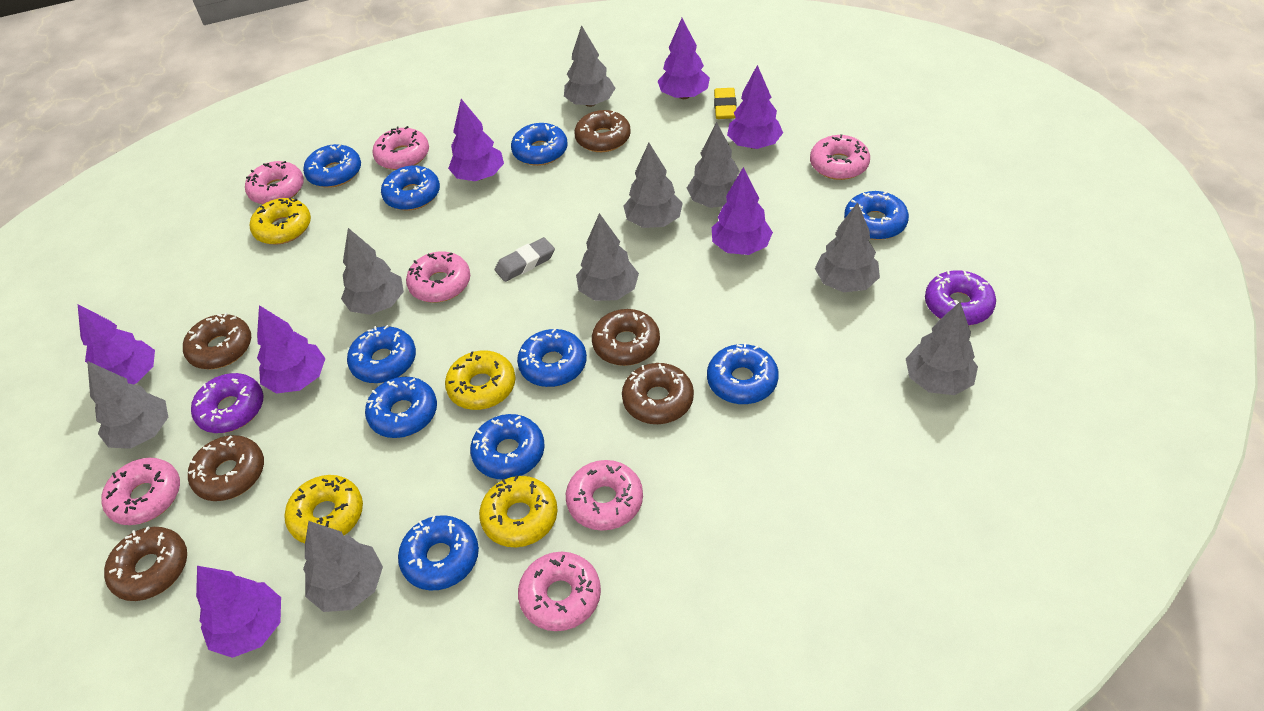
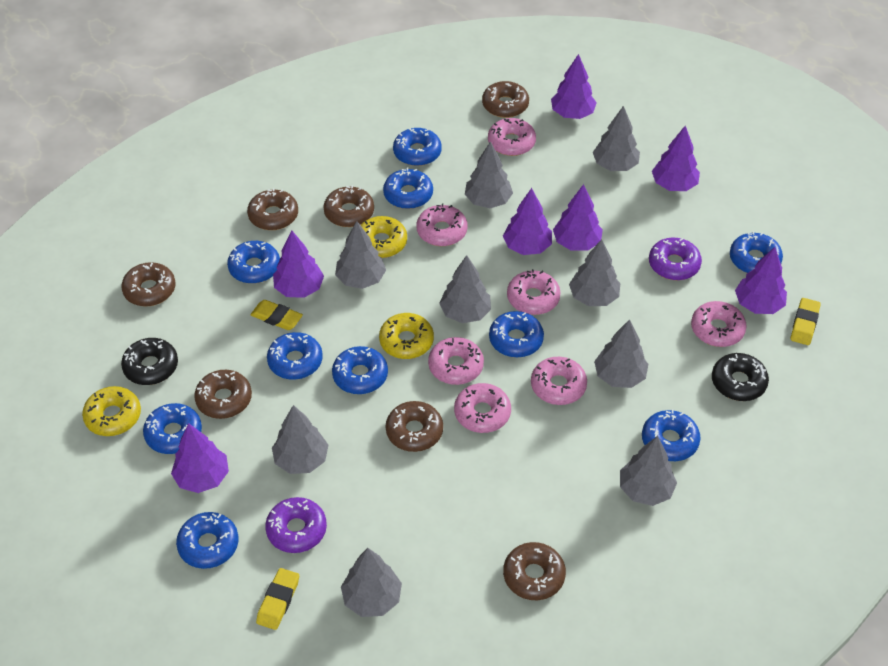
black donut: none = 0 -> [121,338,178,385] [712,353,769,401] = 2
brown donut: [104,526,187,601] [183,313,251,369] [188,435,264,501] [574,110,631,152] [592,309,660,366] [622,363,694,424] = 6 -> [121,262,175,307] [194,370,252,419] [247,188,298,230] [323,185,374,227] [386,401,443,452] [482,81,529,118] [503,542,566,600] = 7
grey eraser: [495,237,555,282] = 1 -> none = 0
yellow donut: [250,198,311,245] [284,475,363,543] [445,350,515,410] [479,475,558,547] = 4 -> [82,386,141,436] [361,216,407,258] [379,313,434,359] = 3
yellow eraser: [714,88,737,119] = 1 -> [251,300,303,330] [256,568,299,630] [791,298,821,345] = 3

